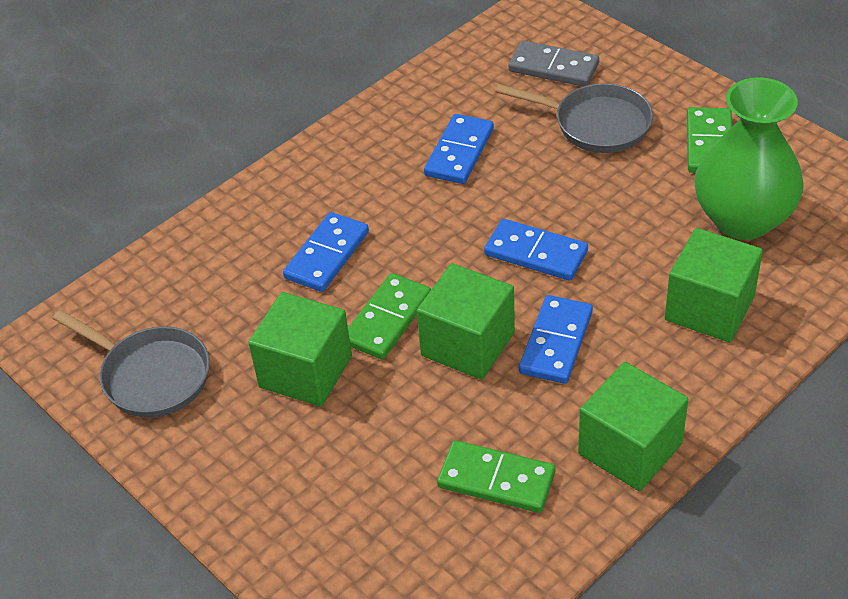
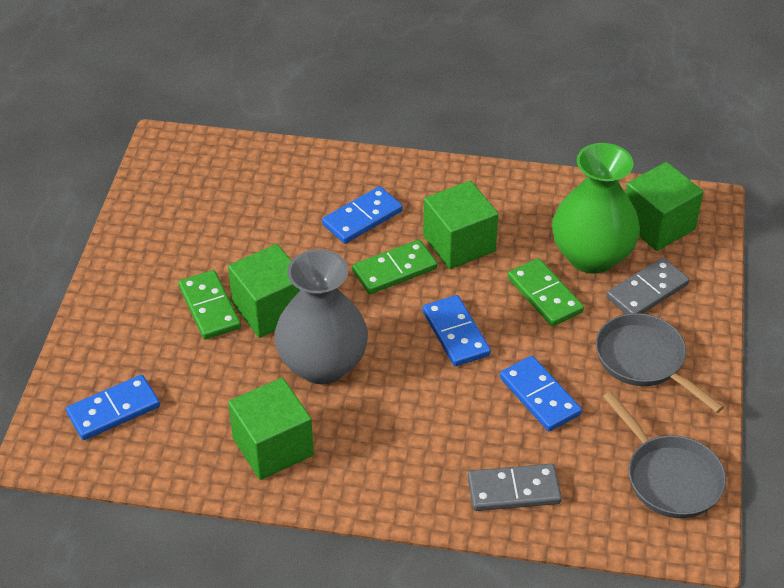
grey domino: [508,41,599,87] = 1 -> [468,464,562,511] [607,258,689,314] = 2
grey vase: none = 0 -> [274,249,368,384] = 1

